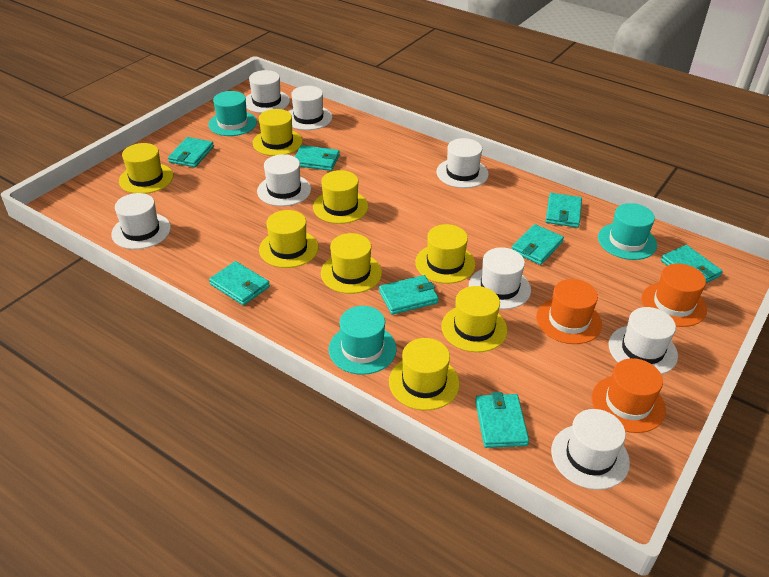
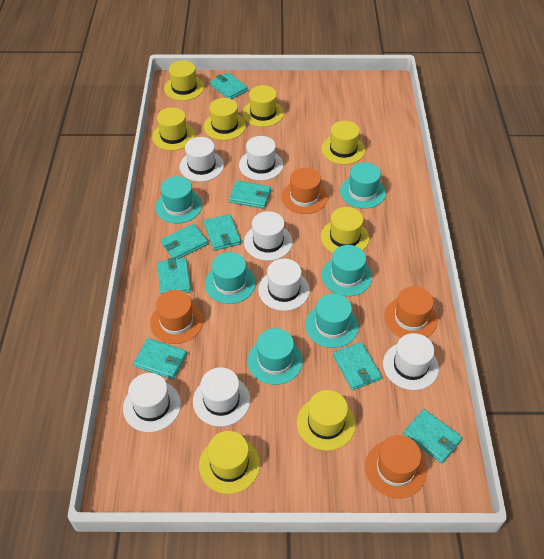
orange hat: [536,279,602,344] [592,358,666,433] [641,263,707,327] = 3 -> [150,290,203,344] [281,167,328,214] [365,435,427,499] [384,286,438,337] = 4
turquoise hat: [208,91,257,136] [329,306,397,375] [598,203,657,260] = 3 -> [155,176,202,224] [205,252,256,304] [248,328,303,385] [305,294,359,348] [322,245,372,296] [340,162,386,209] = 6
white hat: [111,193,171,249] [246,70,290,113] [257,154,311,206] [288,86,332,130] [436,138,489,188] [469,247,531,309] [551,409,630,490] [609,307,678,374] = 8 -> [123,373,181,432] [179,137,224,182] [193,367,250,427] [239,136,283,181] [244,211,293,261] [258,259,310,311] [383,333,439,390] = 7

